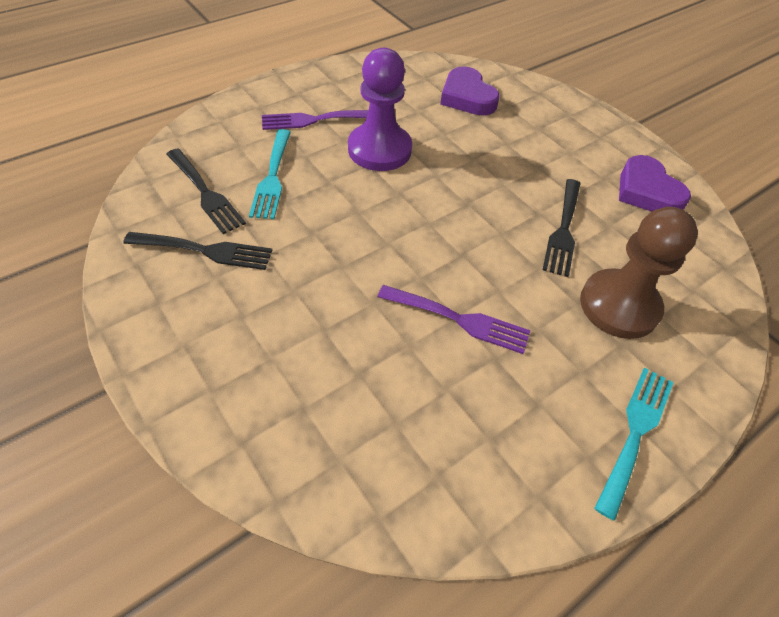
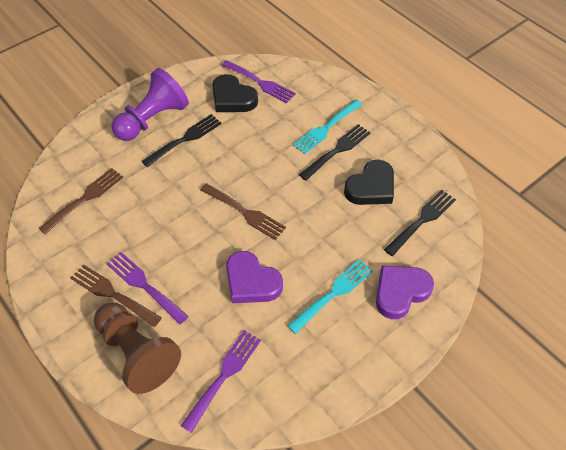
black heart: none = 0 -> [212,74,258,112] [344,160,394,205] = 2
brown fork: none = 0 -> [38,168,124,235] [70,264,162,327] [200,183,286,240] = 3
purple fork: [262,110,368,130] [377,285,530,354] = 2 -> [107,252,189,325] [181,330,261,433] [222,60,296,103] = 3

